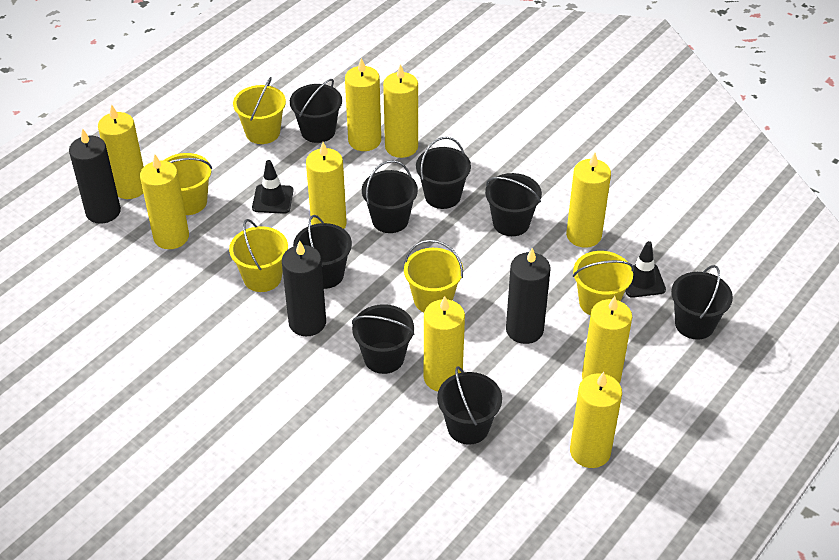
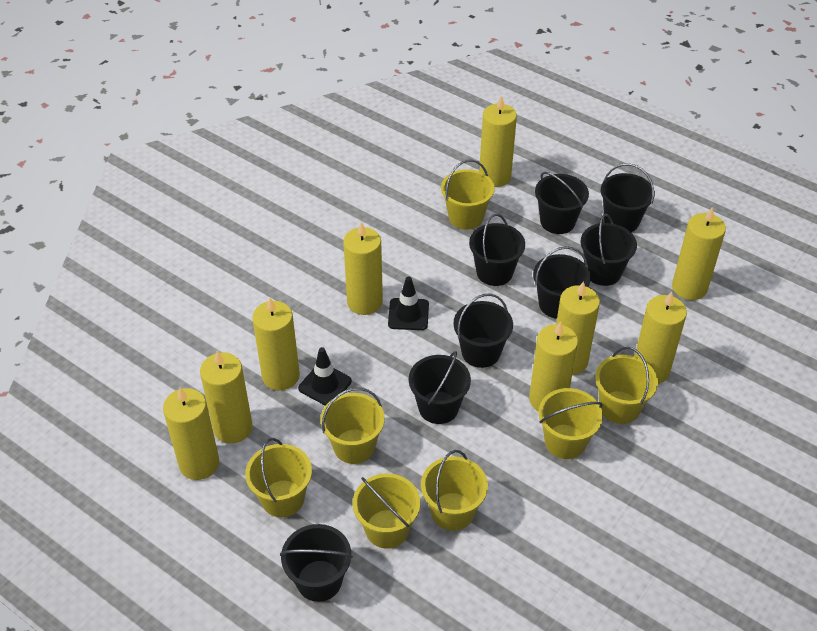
black candle: [69,128,121,224] [282,240,326,336] [506,248,551,344] = 3 -> none = 0
yellow bucket: [163,153,212,215] [229,219,288,292] [233,77,286,144] [404,240,463,312] [573,251,634,316] = 5 -> [245,438,312,518] [321,388,385,464] [353,473,420,549] [421,450,488,531] [441,160,495,229] [539,388,603,459] [595,347,658,424] = 7

